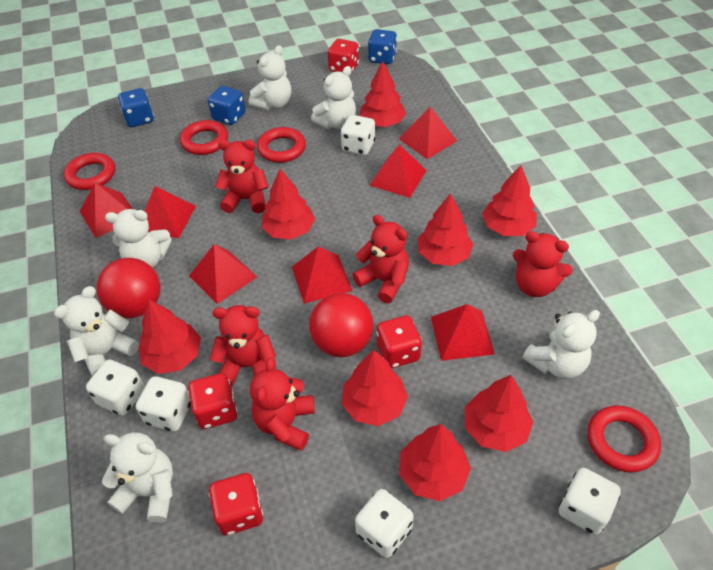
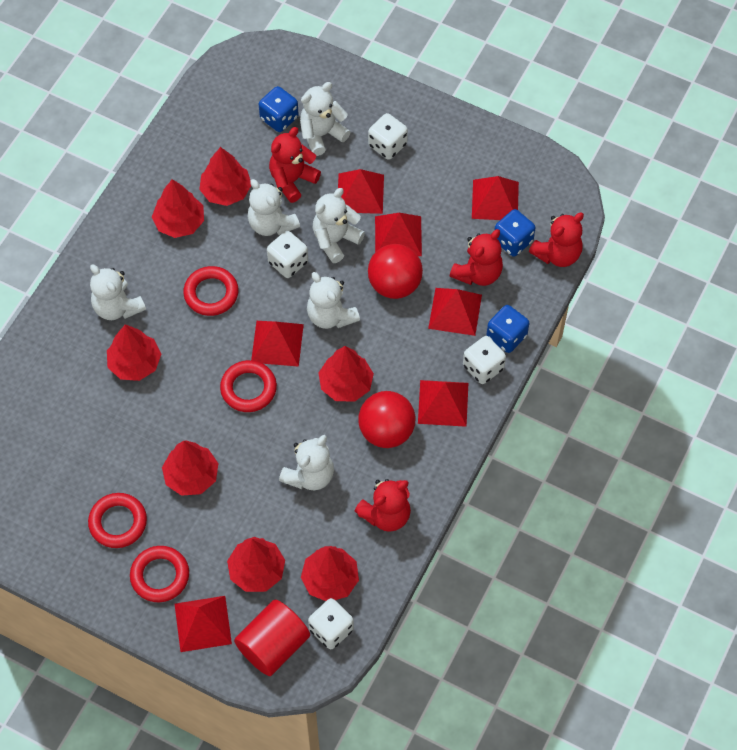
red cylinder: none = 0 -> [234,600,310,676] = 1
red dice: [188,373,237,429] [209,473,263,535] [328,39,359,74] [376,315,422,368] = 4 -> none = 0
red teddy bear: [210,305,276,386] [215,140,268,213] [250,357,315,451] [352,215,409,303] [513,231,573,297] = 5 -> [269,127,321,203] [355,479,411,532] [450,229,503,286] [529,213,584,267] = 4
red tree: [138,300,201,374] [262,169,315,240] [342,350,408,426] [360,61,406,127] [399,424,471,501] [417,193,473,266] [465,375,533,452] [482,165,537,236] = 8 -> [107,324,161,381] [152,179,204,238] [162,441,219,496] [199,147,251,206] [227,537,285,592] [301,546,359,601] [318,346,374,402] = 7
white dice: [86,359,145,416] [136,376,191,432] [341,115,375,155] [355,489,414,558] [559,468,621,535] = 5 -> [267,231,308,278] [308,598,354,649] [368,113,408,160] [463,336,506,384] = 4

